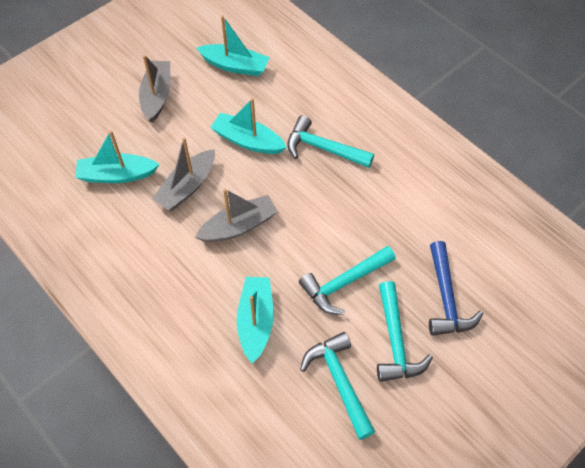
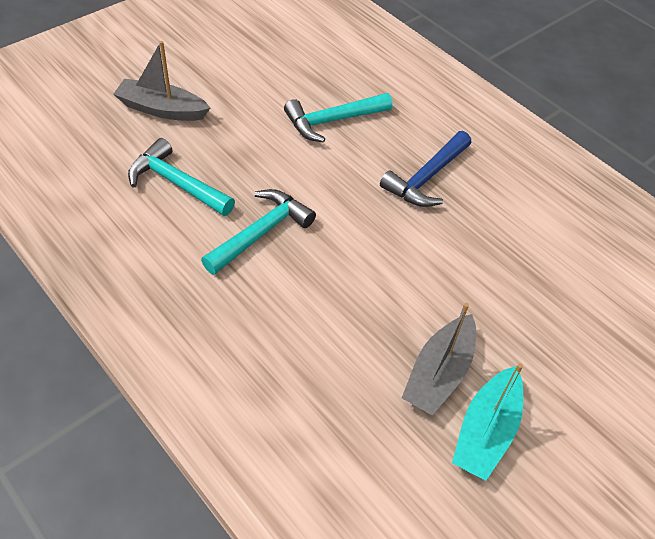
grey boat: [139,55,171,123] [152,137,215,210] [195,189,278,242] = 3 -> [113,41,210,121] [402,303,476,415] = 2
turquoise boat: [75,130,160,183] [196,15,270,76] [210,98,287,154] [237,277,273,364] = 4 -> [452,363,523,481] = 1
turquoise hammer: [287,115,374,168] [299,246,396,315] [300,332,375,440] [377,281,433,382] = 4 -> [128,138,235,216] [201,189,316,275] [284,93,393,142] = 3

